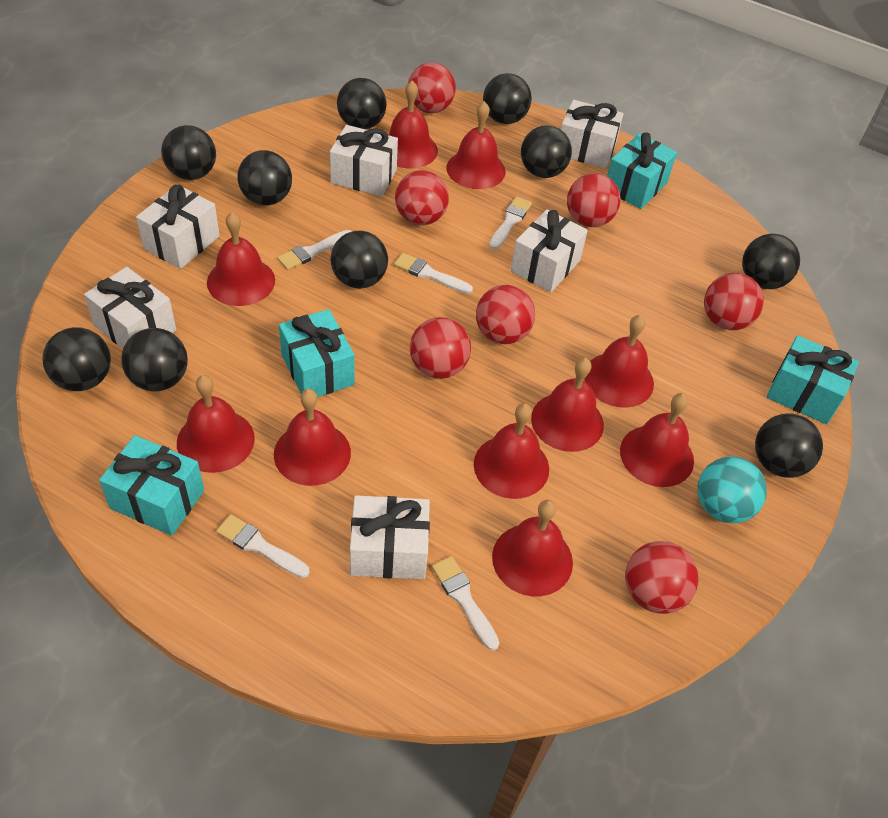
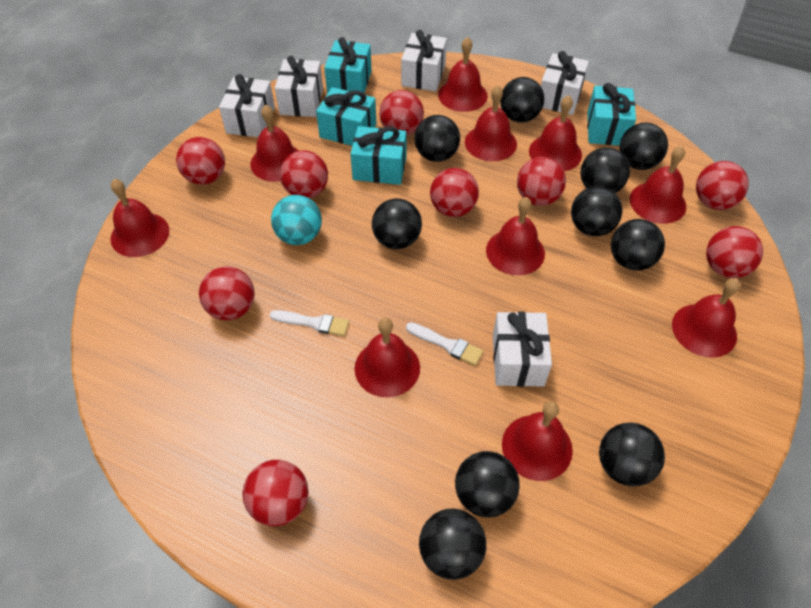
red ball: [395,170,449,225] [408,63,456,113] [410,317,471,379] [476,285,535,344] [567,173,621,227] [625,541,699,614] [704,273,764,330] = 7 -> [176,137,225,185] [199,266,255,320] [243,460,308,526] [280,151,328,198] [379,90,424,136] [430,168,479,217] [517,157,566,206] [696,161,749,210] [706,226,763,278] = 9
white brush: [216,514,310,578] [277,230,352,270] [394,253,473,294] [432,556,499,651] [489,196,532,249] = 5 -> [270,310,349,336] [406,322,483,366] = 2
white gift: [84,267,176,348] [136,185,220,269] [330,125,398,197] [350,495,430,579] [511,209,588,293] [561,100,624,169] = 6 -> [219,74,275,137] [275,56,323,117] [401,30,447,91] [493,312,552,387] [541,51,589,115] = 5

